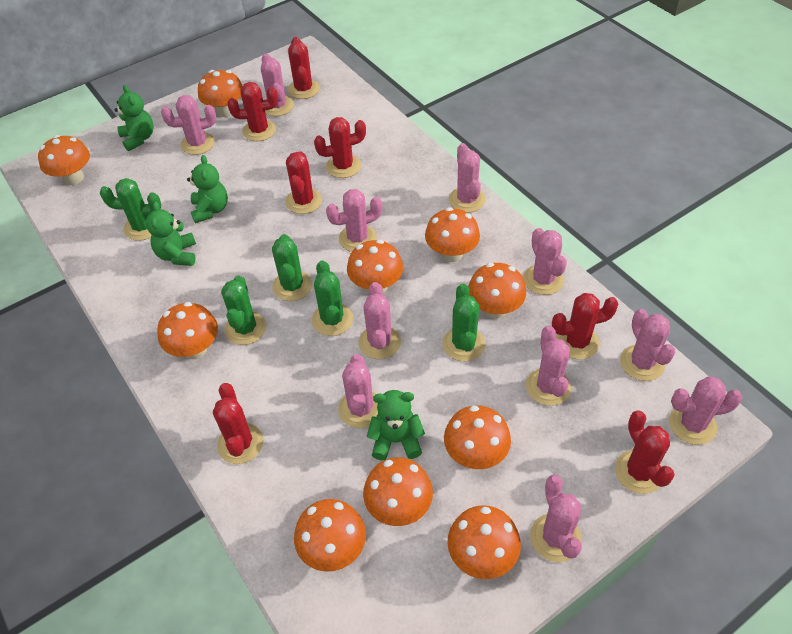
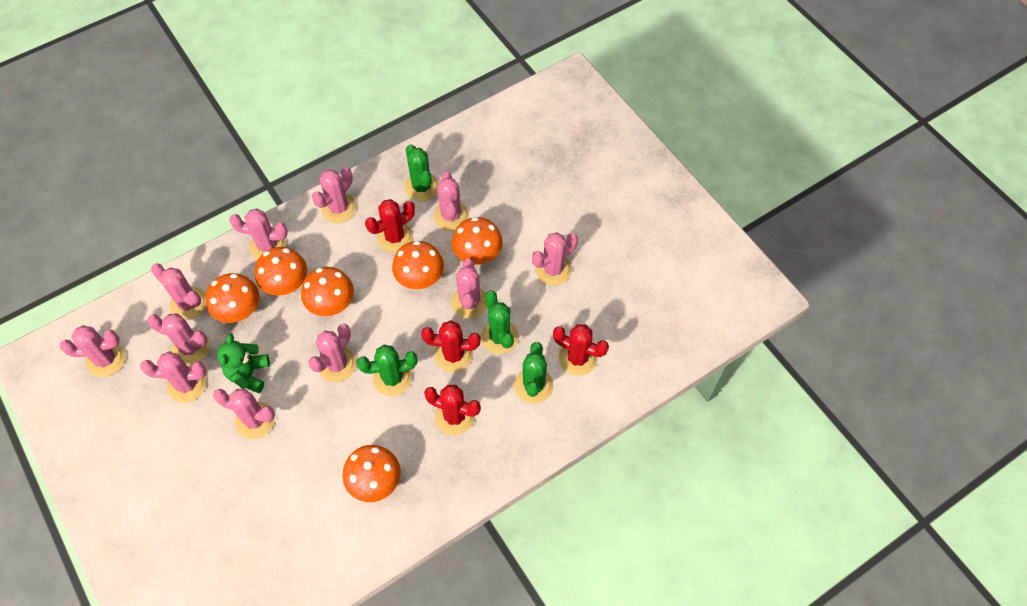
green cactus: [100,178,161,241] [221,275,266,345] [272,234,312,301] [312,261,353,336] [443,284,485,361] = 5 -> [357,345,418,396] [404,144,439,201] [481,290,519,354] [514,342,553,404] = 4
green teddy bear: [114,85,154,151] [146,201,196,266] [187,155,228,223] [367,390,425,460] = 4 -> [217,333,270,393] = 1
orange mushroom: [38,135,90,185] [157,302,218,359] [198,70,243,117] [294,499,366,572] [347,240,403,293] [363,458,433,526] [425,207,480,262] [444,405,511,469] [447,505,521,579] [468,263,526,319] = 10 -> [206,273,259,323] [255,247,307,296] [301,267,354,316] [342,445,401,502] [392,241,444,289] [452,217,503,265] = 6
red cactus: [213,383,263,464] [228,82,278,141] [285,151,322,214] [288,37,320,99] [314,117,366,178] [552,293,618,360] [615,411,675,494] = 7 -> [365,199,415,252] [421,320,481,373] [424,385,481,435] [553,324,609,376] = 4

